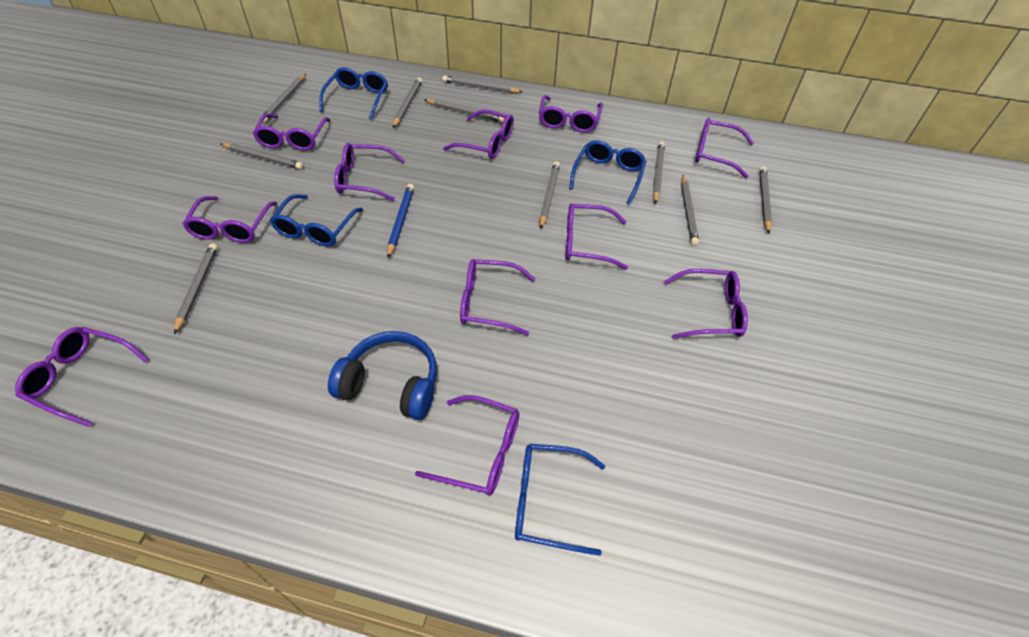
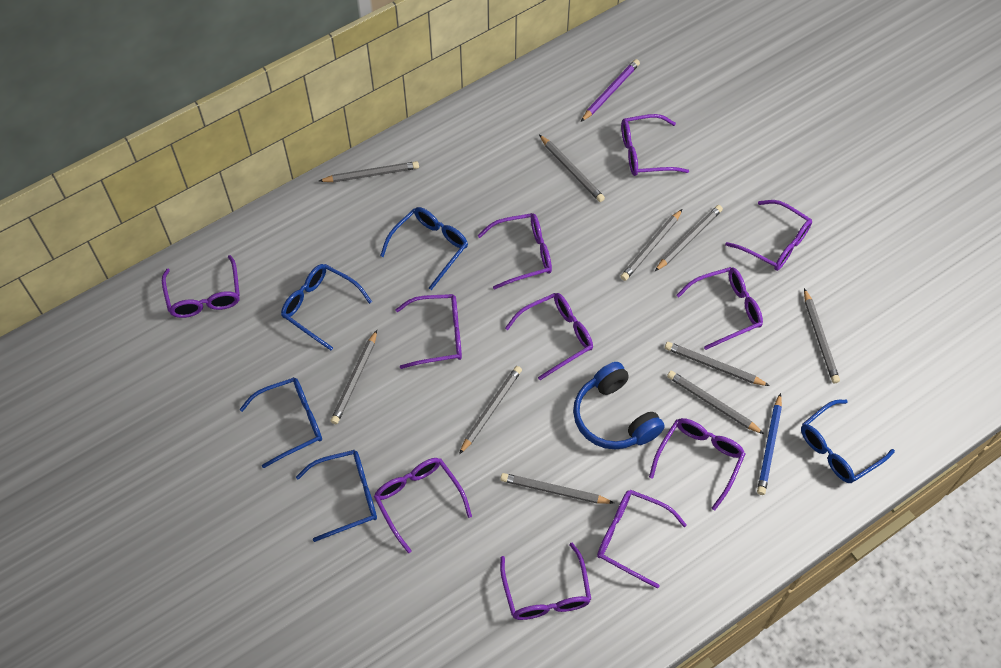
blue glasses: [270,194,363,247] [319,67,388,120] [515,444,605,556] [569,140,646,205] = 4 -> [239,377,322,468] [281,264,372,350] [296,450,377,542] [380,207,468,290] [801,400,895,483] = 5
purple pencil: none = 0 -> [581,59,640,122] = 1

